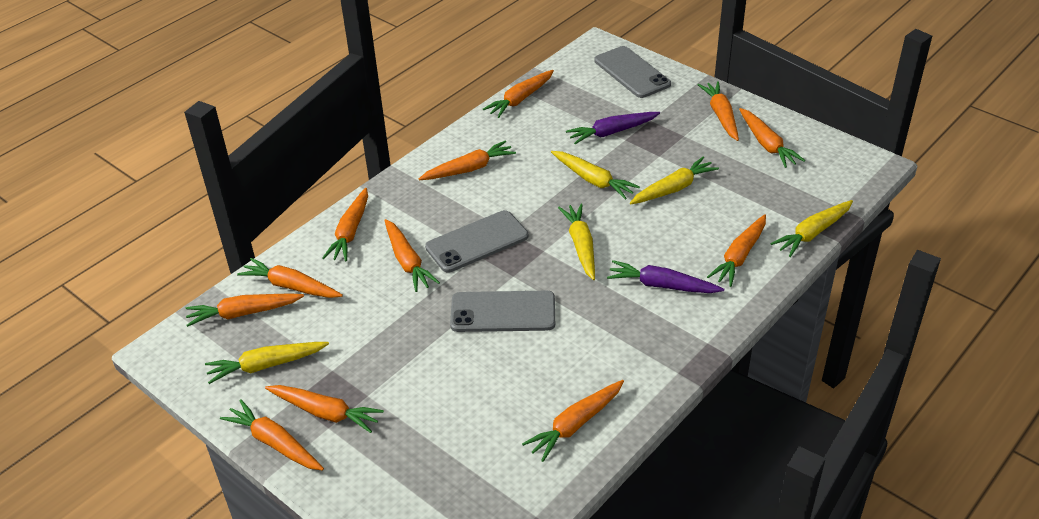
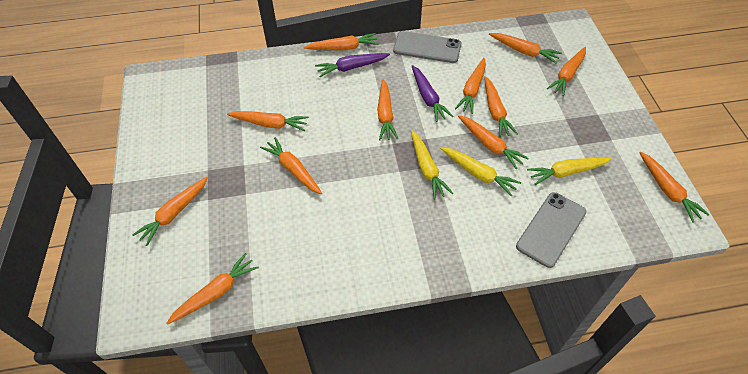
grey phone: [425,210,528,272] [450,291,555,332] [594,46,671,98] = 3 -> [393,31,462,63] [516,192,586,268] = 2
yellow carrot: [205,342,329,384] [551,151,640,200] [558,203,595,280] [630,157,719,205] [770,200,853,257] = 5 -> [411,130,453,199] [440,147,521,196] [527,158,612,185] = 3

